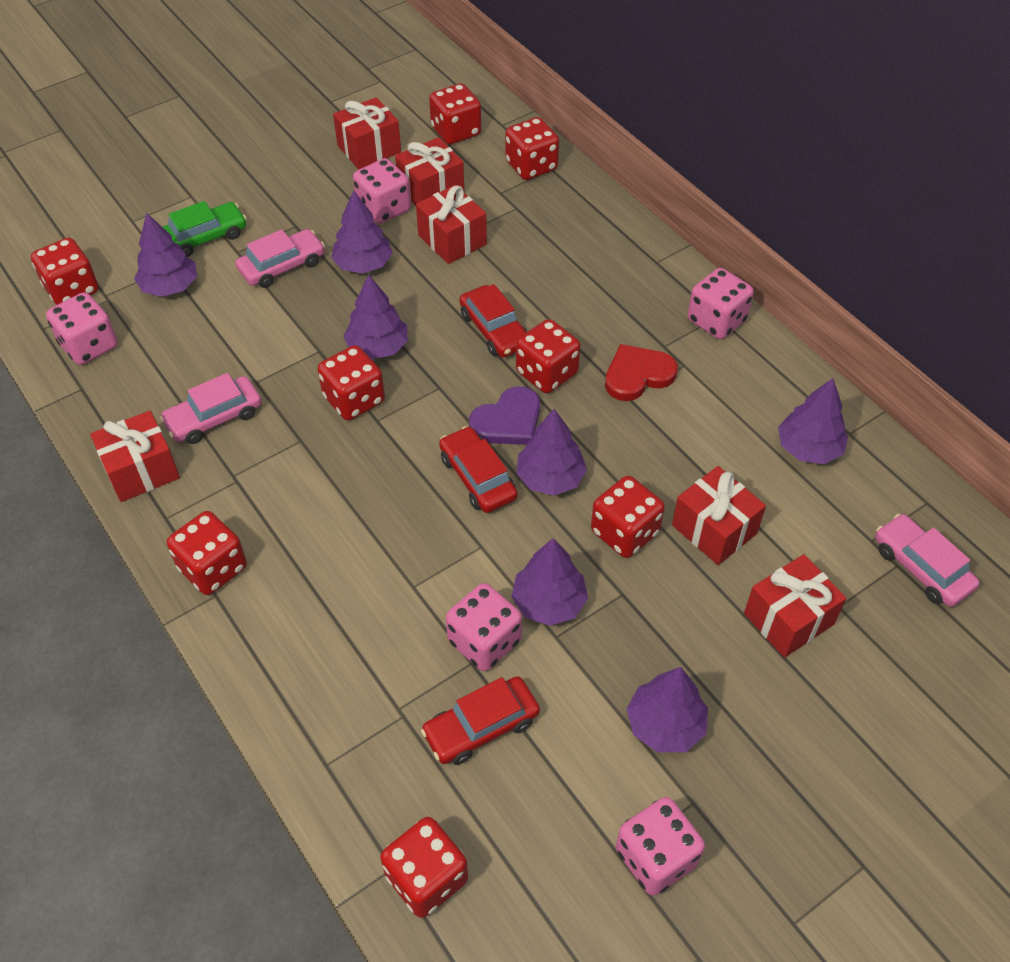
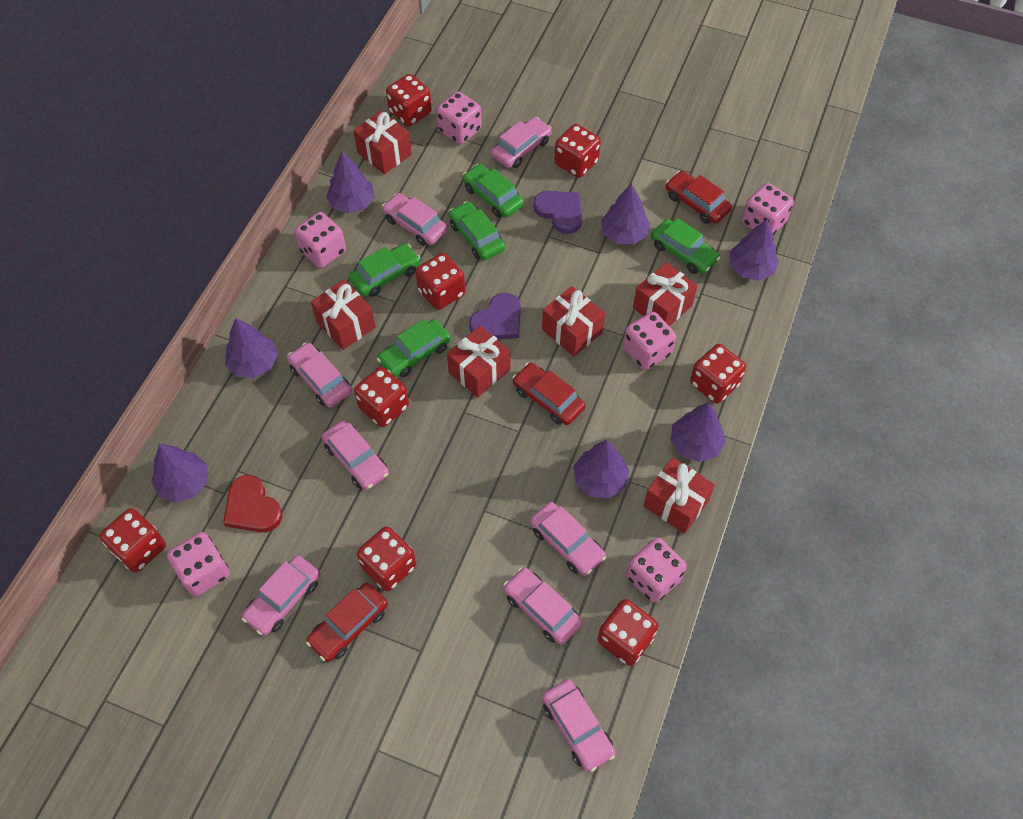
green car: [163,201,247,257] = 1 -> [349,243,421,297] [377,319,451,377] [448,201,505,260] [463,164,524,218] [651,218,720,274] = 5
pink car: [160,373,262,444] [235,229,325,288] [875,514,979,607] = 3 -> [242,555,320,636] [287,342,352,407] [322,420,389,490] [382,193,448,246] [491,117,552,168] [503,567,583,645] [530,502,606,576] [542,679,615,772] = 8
pink dice: [46,292,118,365] [353,158,411,224] [446,583,522,671] [616,797,705,896] [688,268,754,339] = 5 -> [167,532,230,597] [295,212,346,268] [436,91,482,145] [623,312,676,370] [626,538,687,603] [742,183,794,235] = 6
purple heart: [469,386,540,445] = 1 -> [469,293,521,340] [533,191,582,234] = 2

